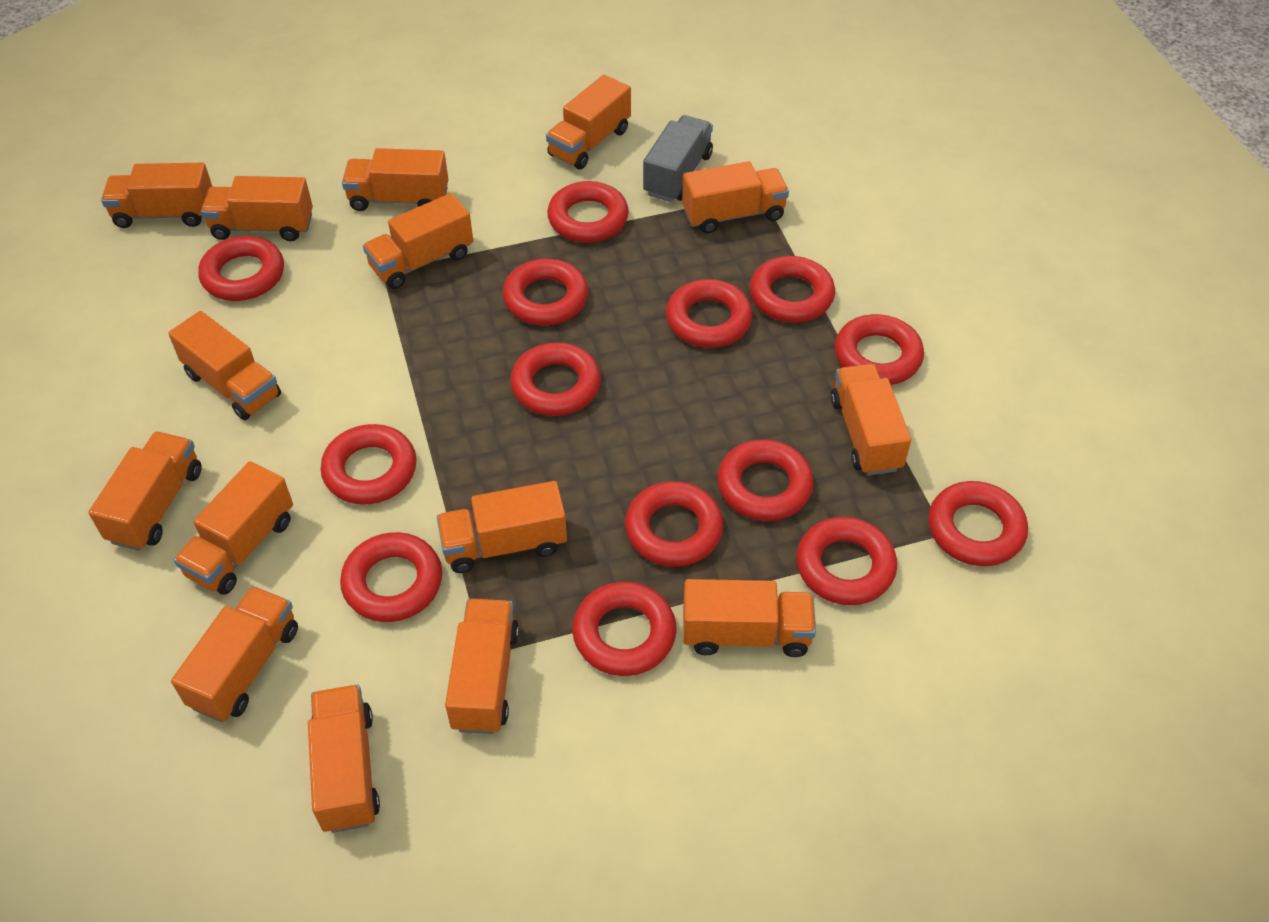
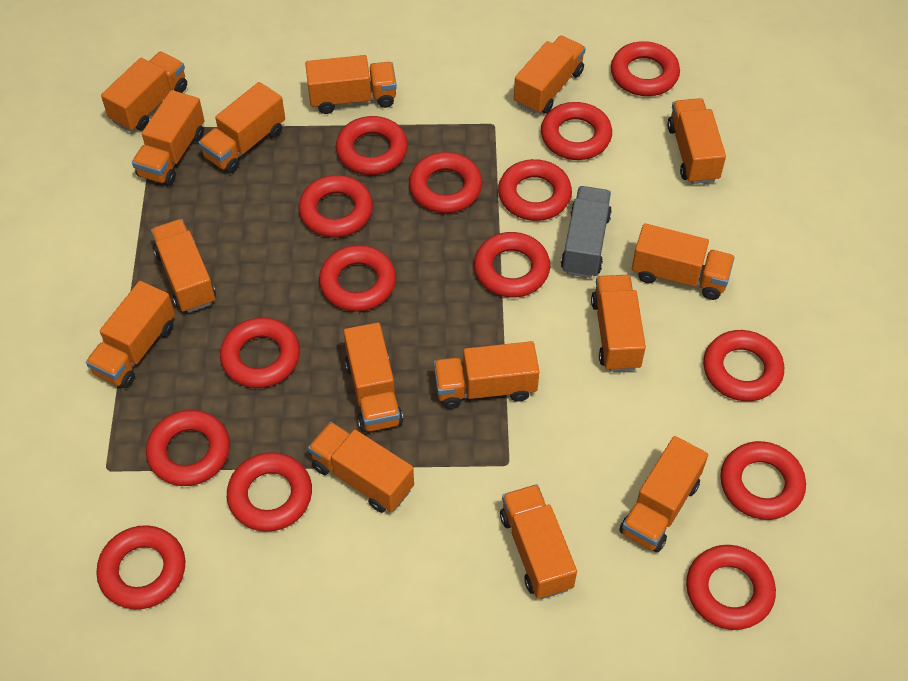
red ring: [198,236,284,301] [321,424,416,505] [340,532,442,622] [502,259,588,325] [510,342,601,416] [547,181,629,243] [572,582,676,676] [625,481,723,567] [666,279,753,348] [717,439,814,521] [750,256,835,323] [796,517,897,605] [835,314,924,385] [928,481,1028,566] = 14 -> [96,525,186,609] [146,410,230,486] [220,317,300,388] [227,452,312,532] [298,175,373,237] [319,245,396,312] [336,116,408,175] [409,152,482,213] [474,232,550,298] [498,159,572,221] [541,102,612,160] [611,41,680,96] [686,545,776,630] [703,330,784,401] [720,441,806,520] = 15

